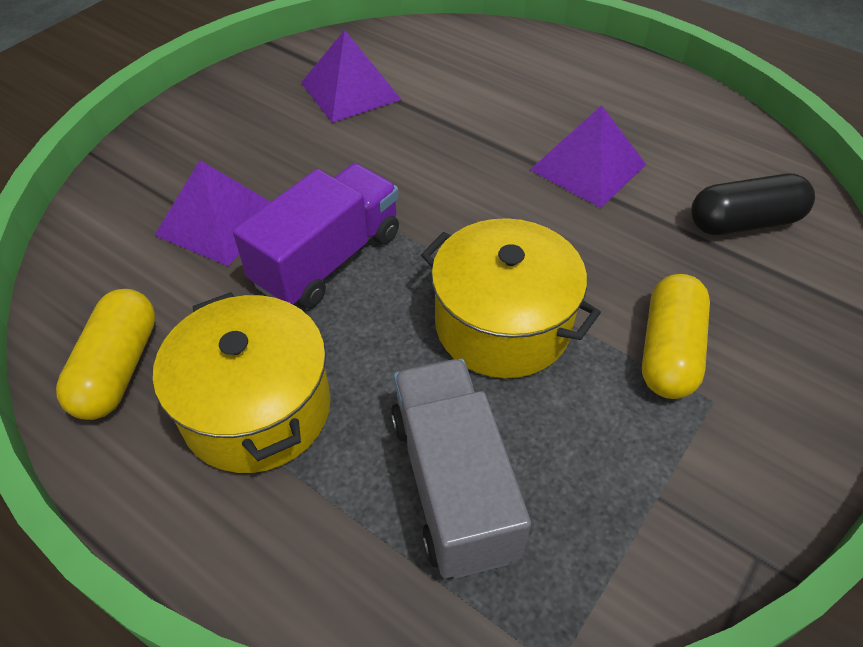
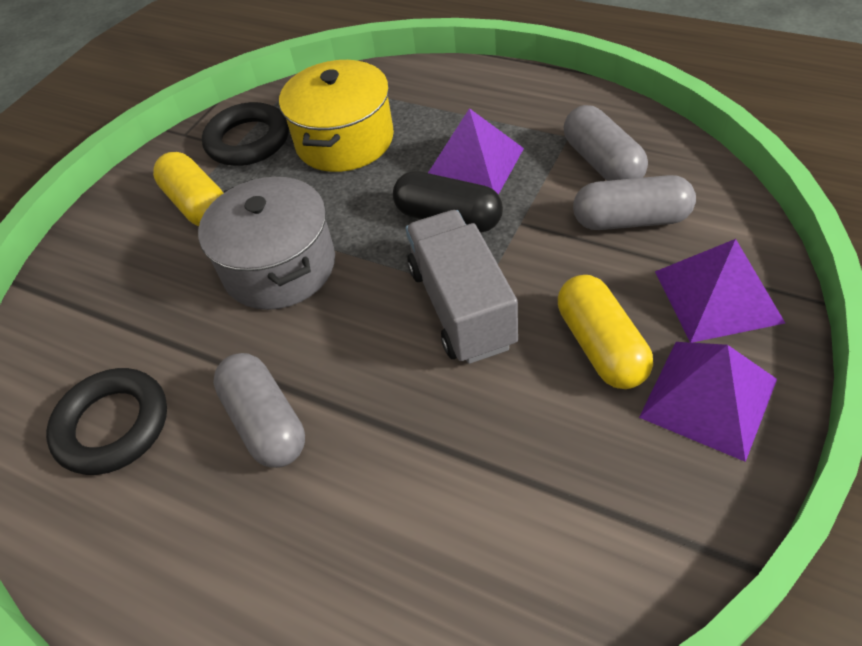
black ring: none = 0 -> [46,368,167,475] [202,102,289,166] = 2
grey capsule: none = 0 -> [213,353,305,468] [564,105,648,181] [573,175,696,230] = 3
grey pot: none = 0 -> [198,177,335,310] = 1
purple truck: [233,163,399,309] = 1 -> none = 0
yellow pot: [153,292,331,473] [421,218,601,378] = 2 -> [279,60,394,172] = 1

